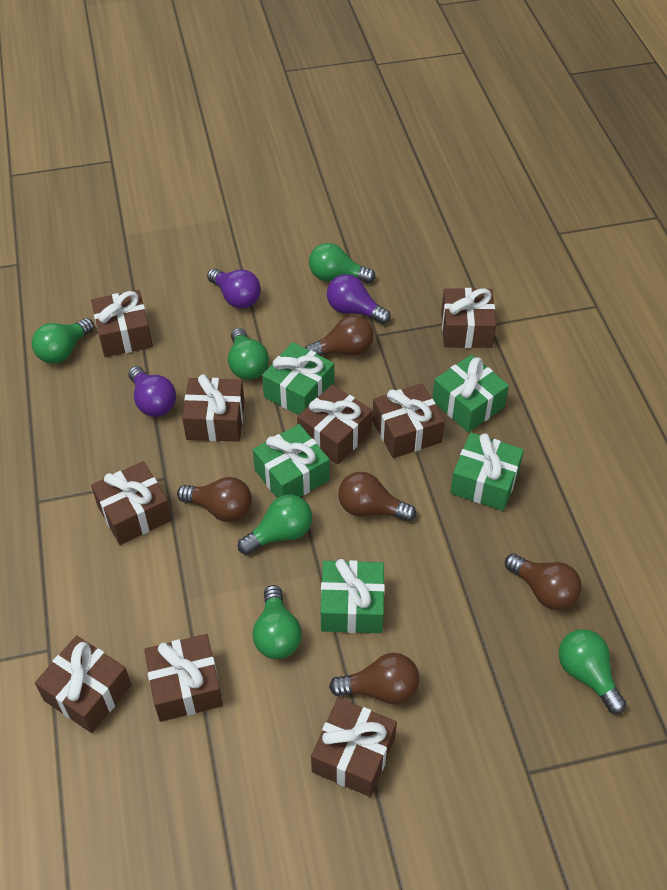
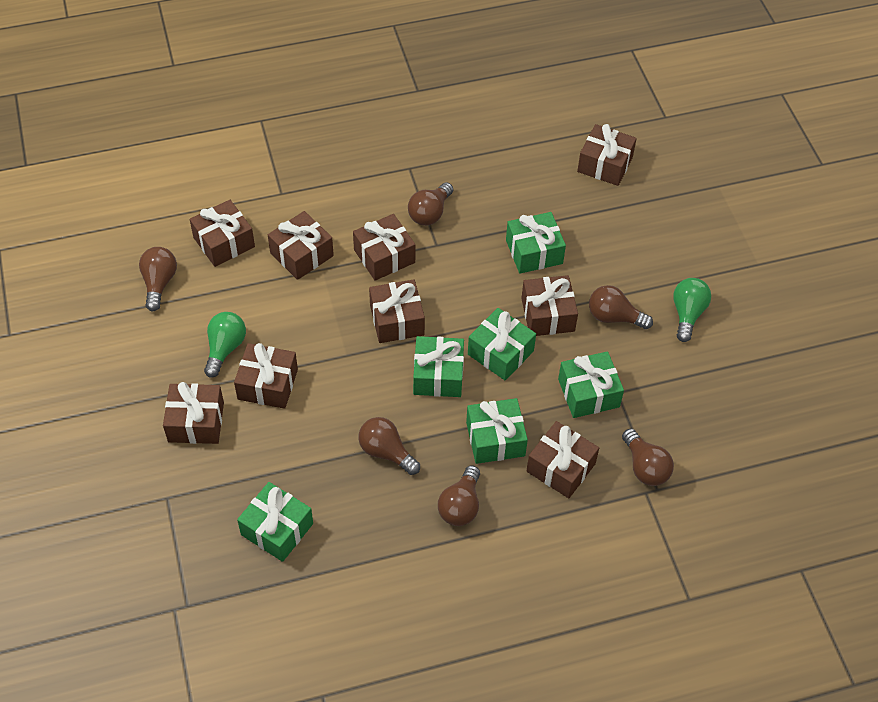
brown light bulb: [177,477,252,522] [305,315,374,356] [329,653,419,704] [338,472,416,522] [505,553,582,610] = 5 -> [139,247,177,311] [358,417,420,475] [408,182,453,226] [438,465,480,526] [589,285,653,329] [622,428,674,486] = 6
green gift: [253,424,330,498] [262,342,334,415] [321,559,385,633] [432,355,509,432] [450,433,524,511] = 5 -> [237,482,313,562] [413,336,464,397] [466,398,528,464] [468,308,536,381] [506,212,566,273] [558,351,624,418] = 6
green light bulb: [32,318,94,364] [228,328,269,380] [238,495,312,555] [253,585,302,659] [309,243,376,283] [559,629,626,714] = 6 -> [204,312,246,378] [673,278,711,342] = 2
purple light bulb: [128,366,176,417] [207,268,261,308] [327,274,391,324] = 3 -> none = 0

